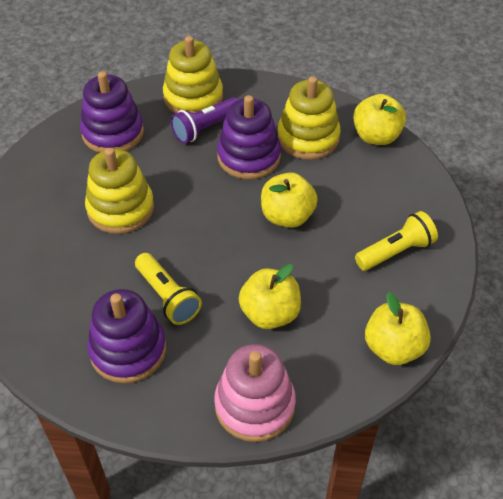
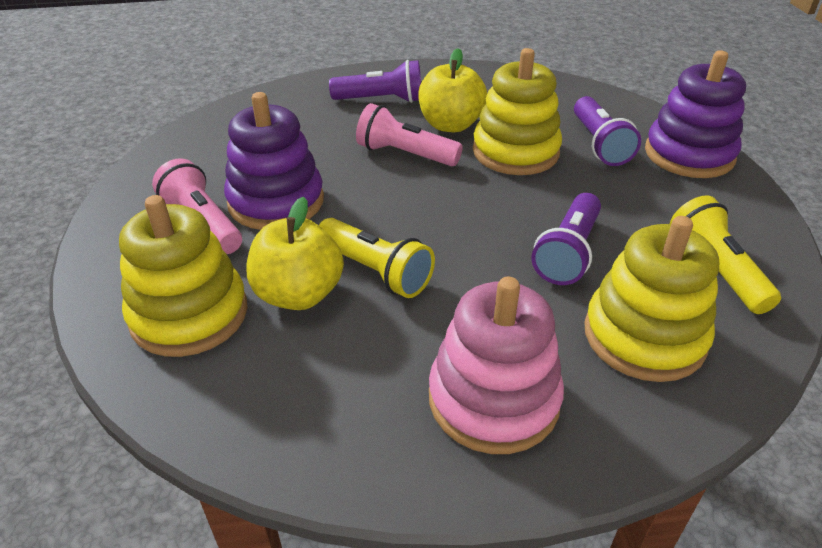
pink flashlight: none = 0 -> [152,158,242,254] [356,103,463,166] = 2
purple flashlight: [171,97,238,144] = 1 -> [329,60,421,103] [531,193,601,285] [574,96,641,166] = 3
purple stacking toy: [80,71,144,153] [87,289,166,383] [217,95,281,179] = 3 -> [224,92,324,230] [645,50,746,178] = 2
yellow apple: [239,264,301,329] [261,172,318,228] [353,94,406,145] [365,292,431,365] = 4 -> [246,197,344,310] [418,48,487,132] = 2

